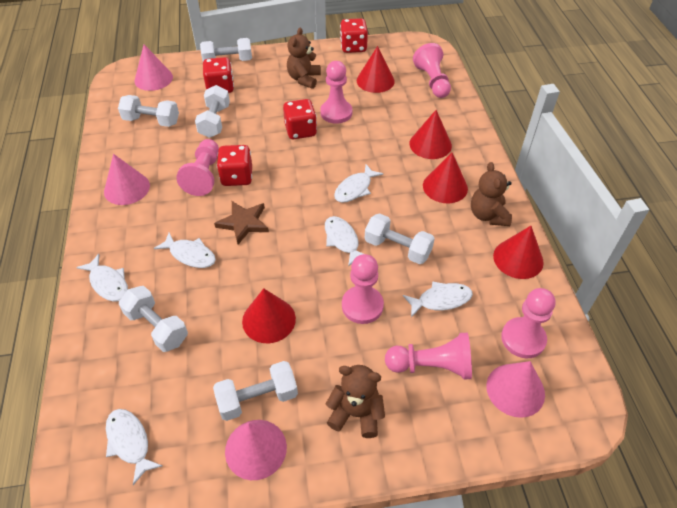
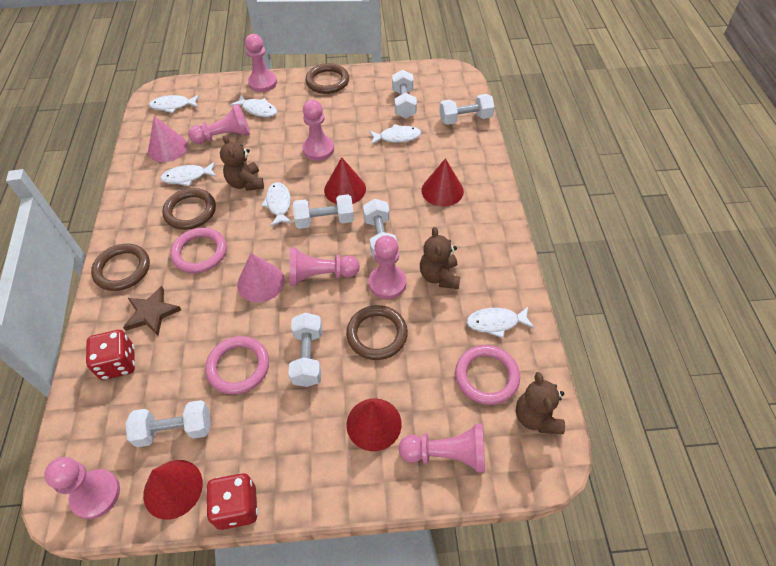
brown ring: none = 0 -> [91,244,150,291] [162,188,216,230] [306,63,349,94] [346,305,408,360] = 4
pink cone: [104,154,150,205] [134,45,173,91] [225,420,287,480] [486,361,545,418] = 4 -> [148,116,188,162] [237,253,285,302] = 2
pink pawn: [176,139,219,196] [320,61,352,124] [342,254,384,324] [385,333,472,379] [413,43,451,98] [501,288,555,358] = 6 -> [44,457,120,519] [188,104,250,144] [245,34,277,92] [290,247,360,286] [302,100,334,161] [369,235,406,299] [399,424,485,473] = 7
pink ring: none = 0 -> [170,228,227,273] [205,336,269,394] [455,345,520,405] = 3
red cone: [242,288,296,343] [357,46,395,93] [410,110,452,159] [423,153,468,203] [493,226,544,279] = 5 -> [143,460,203,520] [324,157,366,204] [347,398,402,451] [421,158,464,207] = 4
red dice: [203,57,234,93] [217,145,252,186] [283,99,317,139] [340,18,368,53] = 4 -> [86,330,135,380] [206,473,258,530] = 2

